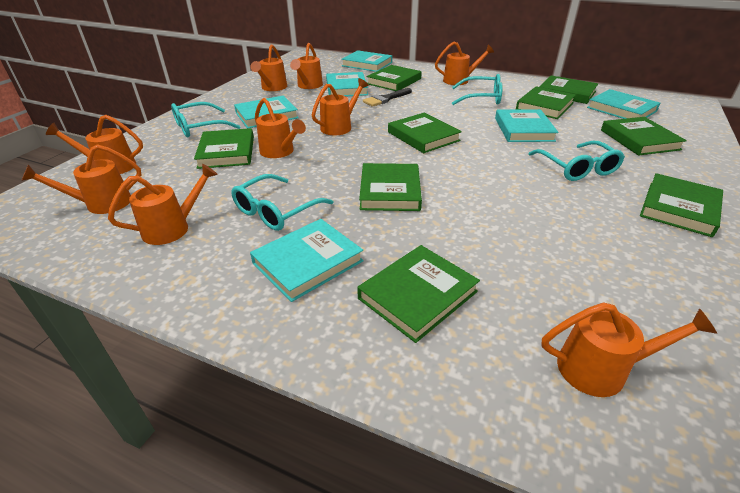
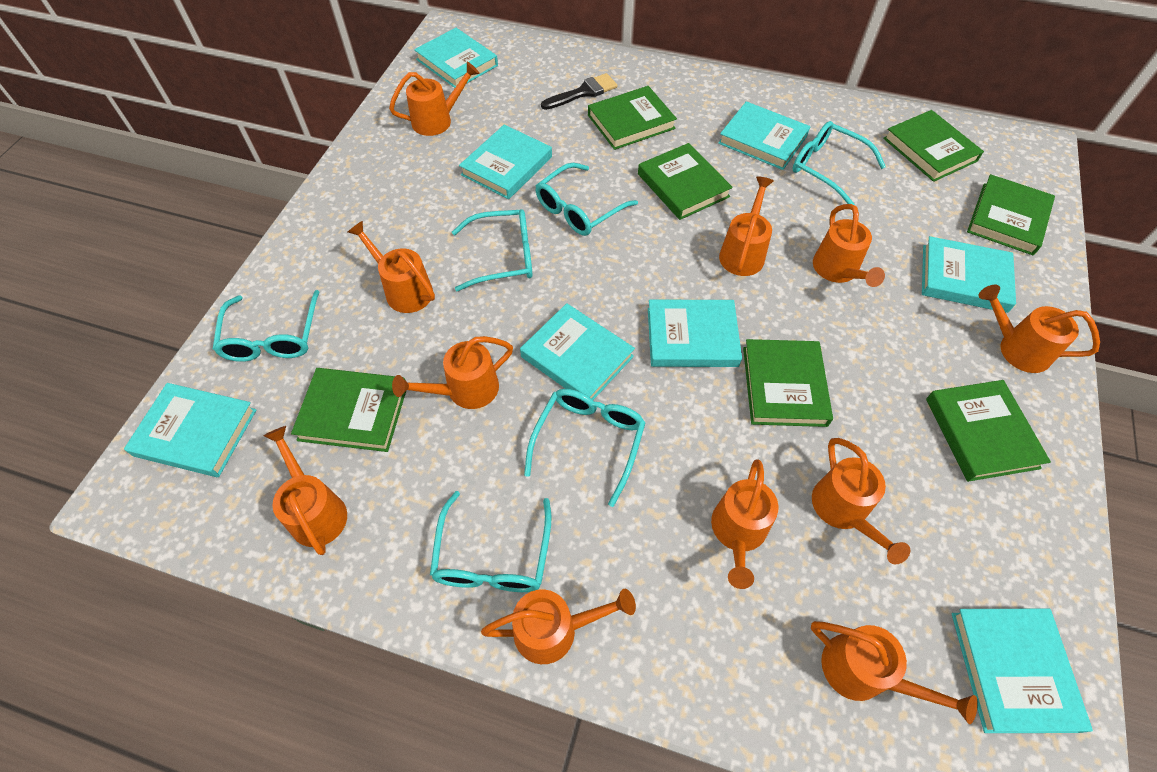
green book: [194,128,254,169] [357,245,480,343] [359,163,422,211] [367,65,422,91] [388,113,462,153] [516,86,576,119] [540,75,598,104] [601,117,687,155] [640,173,723,237] = 9 -> [291,368,406,452] [588,86,677,150] [638,143,733,220] [743,339,833,427] [883,110,984,182] [926,380,1051,482] [967,174,1055,255] = 7
orange watering can: [22,144,141,214] [46,115,143,174] [108,164,218,245] [250,44,287,91] [255,98,306,158] [290,43,323,89] [312,78,369,135] [435,41,494,85] [542,302,717,397] = 9 -> [263,426,347,555] [348,221,435,313] [389,62,480,136] [392,336,513,409] [481,589,636,664] [711,460,778,589] [719,176,774,276] [811,621,978,724] [812,438,910,564] [813,204,885,287] [979,285,1100,373] = 11
turquoise book: [234,96,299,129] [250,219,364,302] [326,72,368,96] [341,50,392,72] [495,109,558,142] [587,89,660,119] = 6 -> [124,383,256,477] [414,28,498,88] [459,125,552,199] [520,303,635,400] [648,300,742,367] [718,101,810,170] [922,236,1016,313] [951,609,1093,733] = 8
turquoise glasses: [171,102,241,137] [231,174,334,231] [452,74,503,105] [528,141,625,181] = 4 -> [213,290,320,362] [430,491,552,592] [452,209,533,291] [524,389,646,507] [536,163,638,236] [792,121,886,205] = 6

